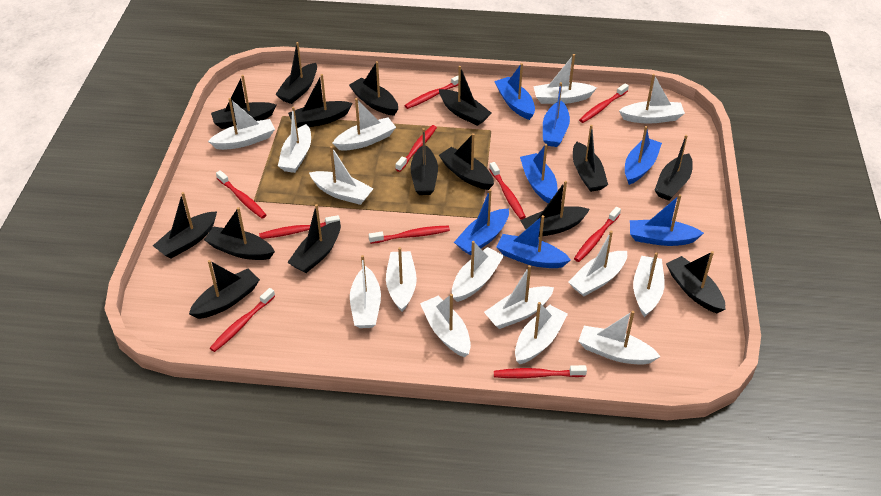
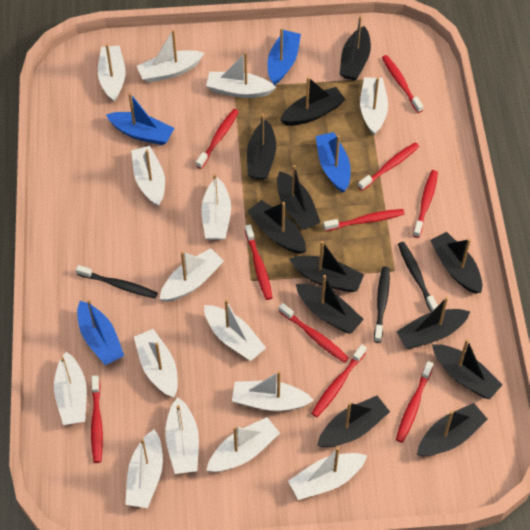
black boat: [153,192,217,258] [189,260,260,319] [204,207,275,260] [211,75,276,129] [275,42,317,104] [287,204,341,273] [288,74,352,128] [349,61,398,116] [410,128,438,195] [439,66,492,126] [439,133,494,190] [520,181,590,236] [573,125,608,192] [654,135,693,201] [666,251,725,313] = 15 -> [247,114,276,179] [247,200,306,254] [277,165,321,230] [280,77,346,126] [289,241,364,292] [296,275,364,334] [317,396,390,447] [340,16,371,80] [396,297,470,349] [417,403,487,456] [430,232,482,294] [432,339,503,399] = 12
black toothbrush: none = 0 -> [76,265,158,299] [374,266,390,343] [398,242,438,312] = 3
blue boat: [454,189,509,255] [494,63,535,120] [496,215,571,268] [520,144,558,204] [543,82,570,147] [625,126,662,185] [630,195,704,246] = 7 -> [77,299,124,365] [106,93,174,145] [267,28,301,85] [316,132,351,193] = 4

